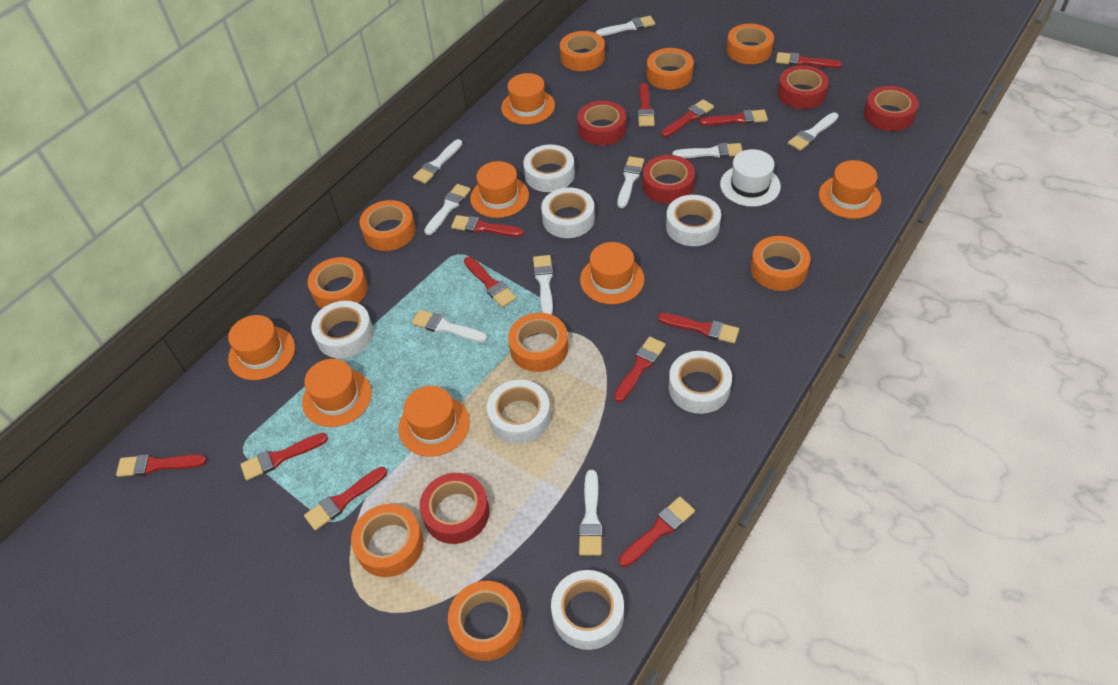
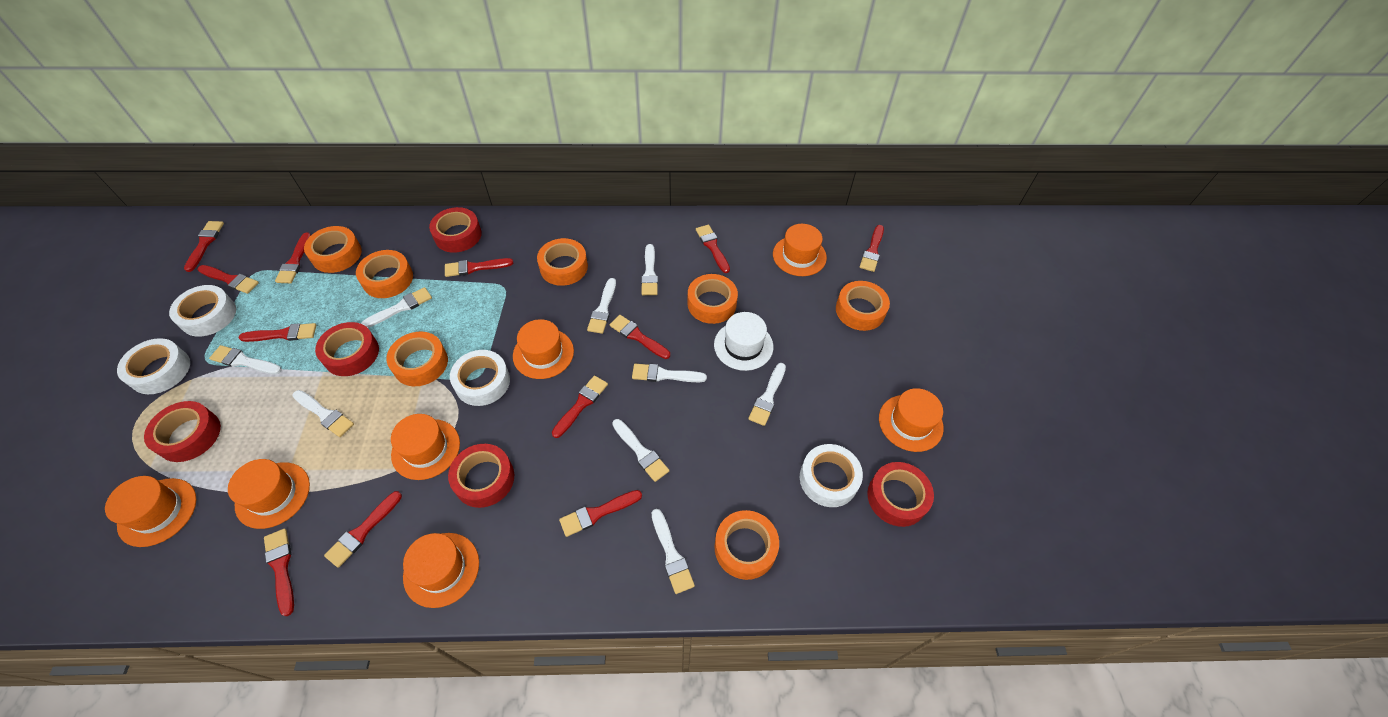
orange tape: [308,257,367,308] [351,504,424,577] [360,200,416,251] [448,581,523,661] [508,313,568,372] [560,31,605,71] [647,48,694,90] [727,24,774,64] [750,236,810,291] = 9 -> [304,226,362,273] [356,250,413,298] [386,332,448,386] [537,238,588,286] [687,274,738,324] [714,510,779,580] [836,281,890,331] = 7
white tape: [311,301,374,358] [487,380,551,444] [523,144,575,192] [541,188,595,238] [551,570,624,650] [666,195,721,246] [668,351,732,414] = 7 -> [117,338,190,394] [169,285,236,337] [450,350,510,406] [800,444,863,507] = 4

